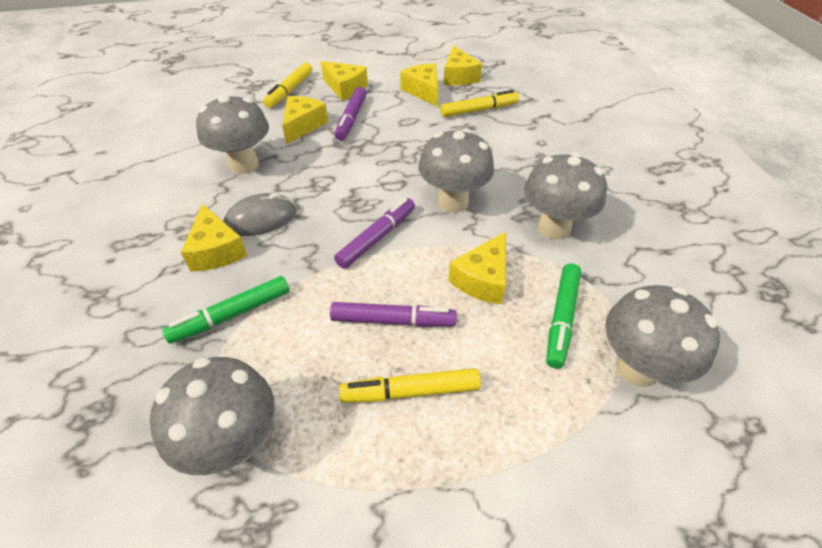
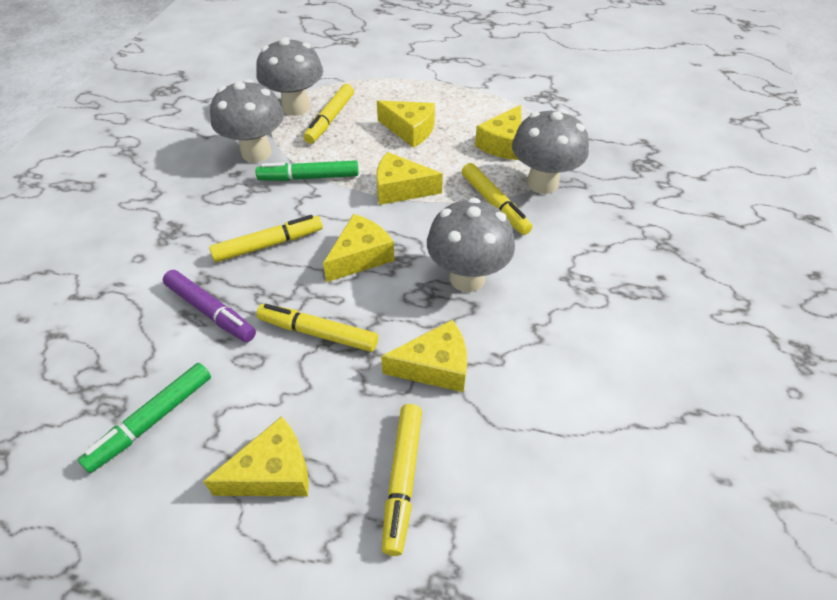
grey mouse: [224,193,296,236] = 1 -> none = 0
grey mushroom: [149,357,275,475] [196,94,269,174] [418,128,494,212] [524,152,607,240] [605,285,720,387] = 5 -> [210,79,284,162] [256,37,323,116] [427,198,515,292] [512,109,589,194] = 4
purple marker: [330,302,457,327] [334,198,415,269] [335,87,366,141] = 3 -> [163,270,256,342] = 1
yellow marker: [263,62,313,108] [339,368,481,403] [440,90,519,117] = 3 -> [209,215,323,262] [256,304,378,352] [303,84,354,144] [382,404,422,556] [462,163,532,235] = 5

